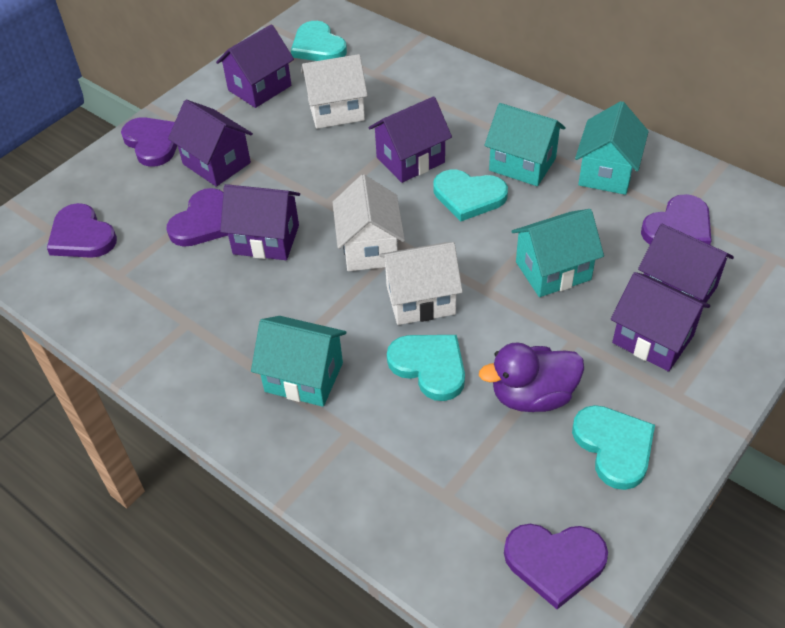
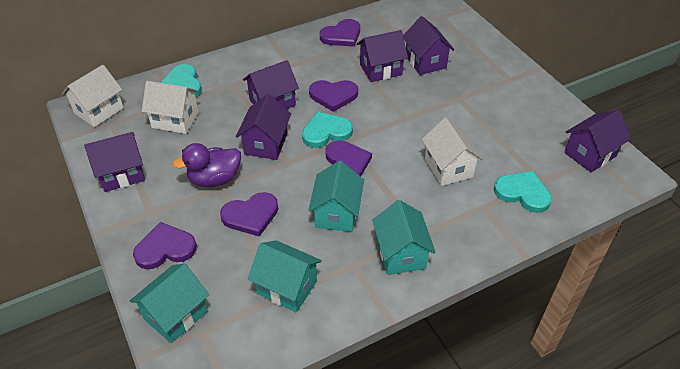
turquoise heart: [291,21,347,61] [387,335,465,401] [433,170,508,221] [572,405,655,490] = 4 -> [161,64,202,97] [302,112,353,148] [494,171,552,213] = 3

